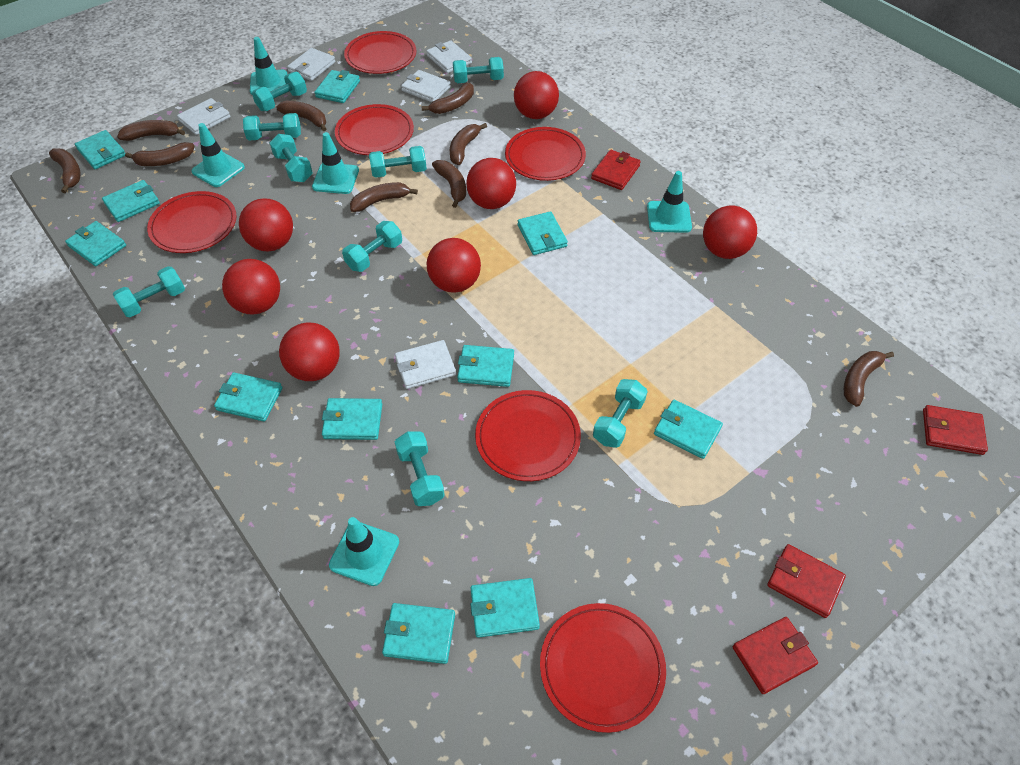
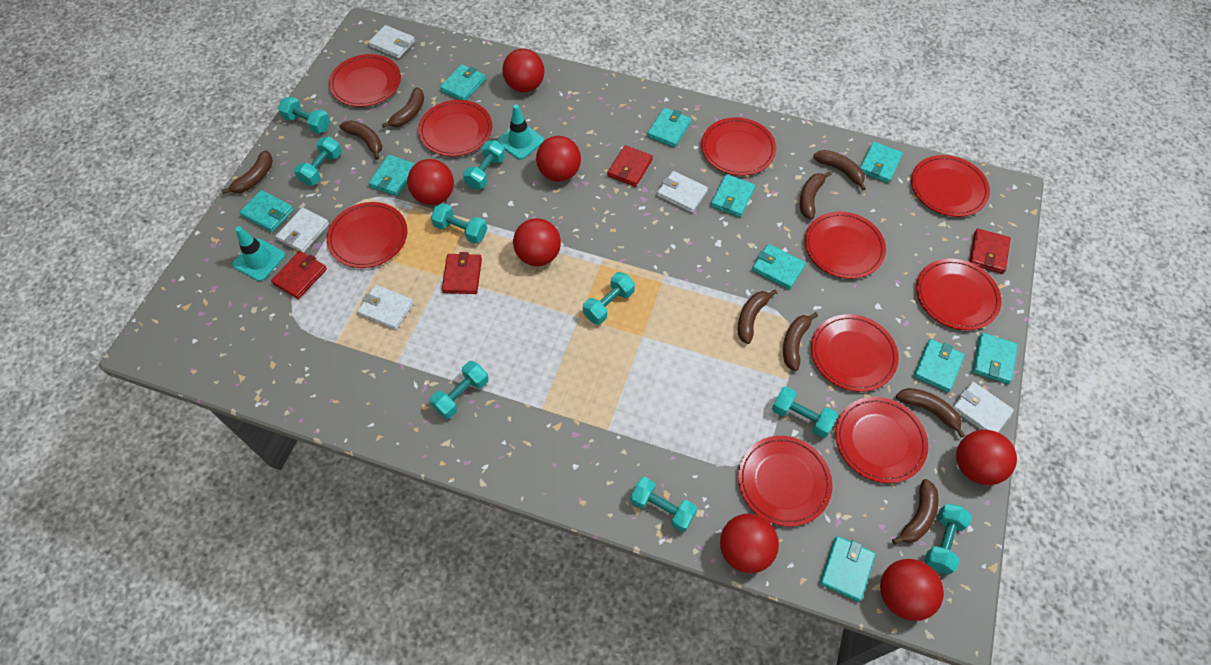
red plate: [147,191,237,253] [335,104,414,155] [344,31,416,74] [475,390,581,481] [505,127,586,181] [540,603,666,733] = 6 -> [327,202,408,268] [329,54,401,107] [418,100,492,156] [701,117,776,176] [738,436,833,527] [805,212,886,279] [811,314,899,392] [835,397,928,483] [911,155,990,217] [916,259,1001,330] = 10
turquoise traffic cone: [191,123,245,187] [250,37,287,95] [312,132,359,194] [329,517,399,586] [647,171,692,233] = 5 -> [232,226,285,281] [497,104,544,160] = 2
turquoise wallet: [65,221,126,266] [75,130,125,169] [102,180,160,222] [214,372,282,422] [315,70,360,103] [322,398,382,440] [382,603,455,664] [457,345,514,387] [470,578,540,638] [518,211,568,255] [654,400,723,459] = 11 -> [239,190,294,232] [368,155,415,196] [440,64,486,100] [647,108,691,148] [710,174,756,217] [752,244,806,290] [820,536,876,602] [860,142,903,183] [914,339,965,392] [972,333,1018,384] = 10

